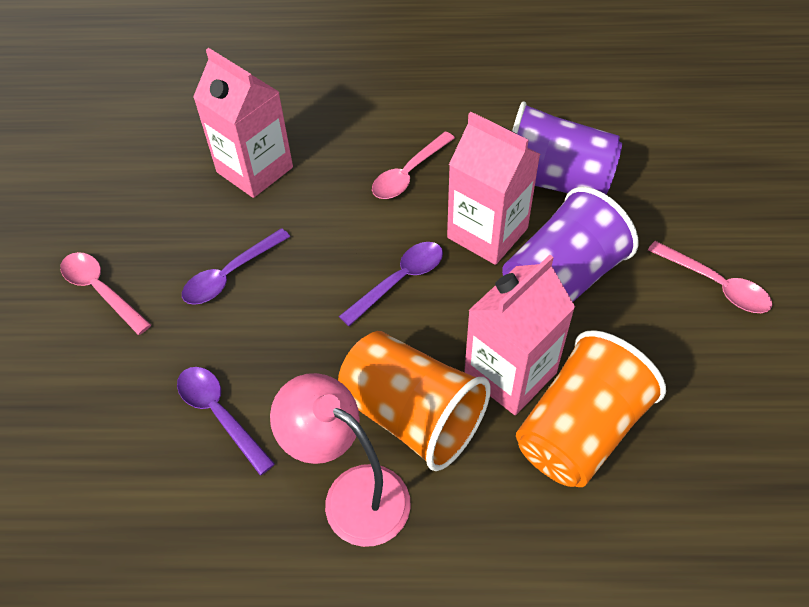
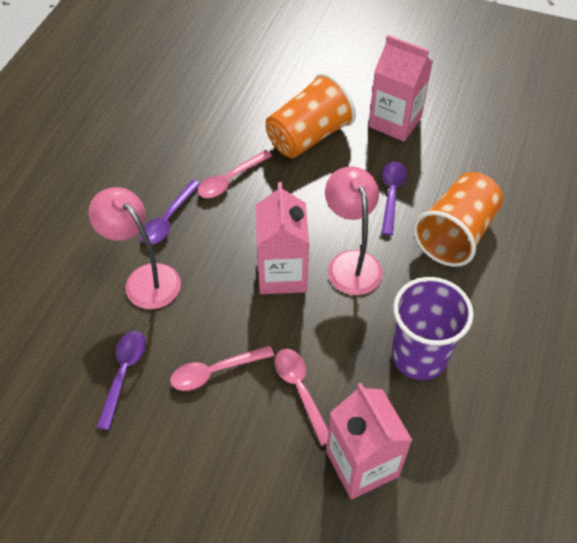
pink lamp: [270,373,411,547] = 1 -> [88,187,181,309] [325,166,383,295] = 2
purple cup: [502,187,639,302] [512,101,622,195] = 2 -> [392,277,474,380] = 1

